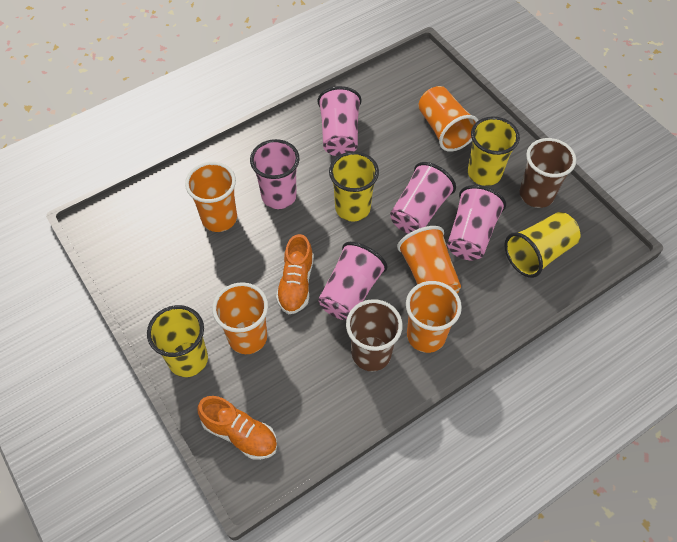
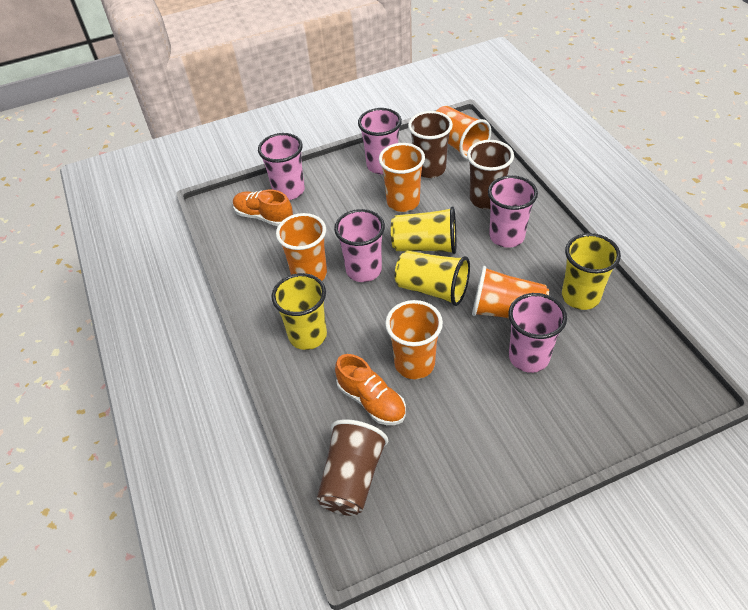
brown cup: [346,299,403,371] [519,138,576,208] = 2 -> [317,419,388,516] [408,111,453,178] [467,140,514,209] = 3

